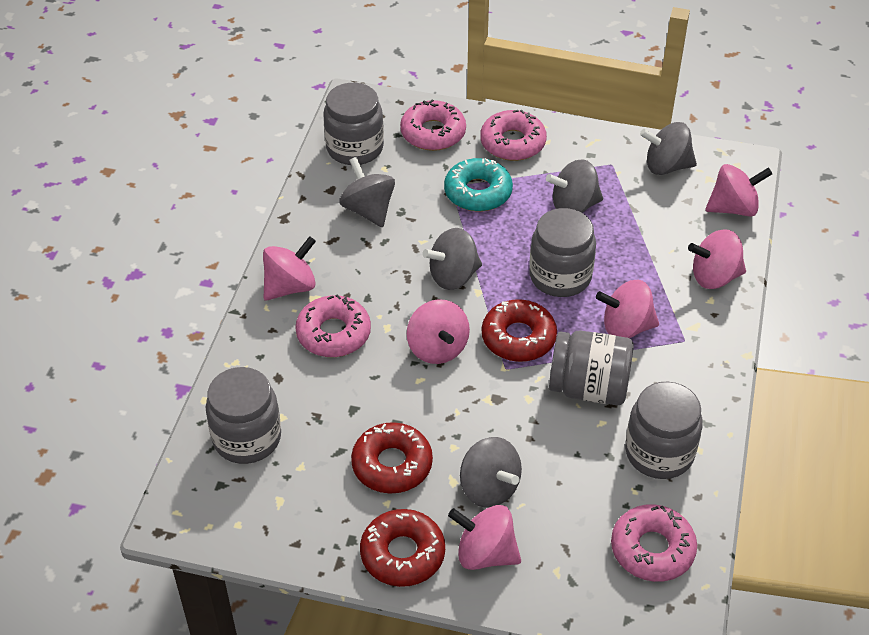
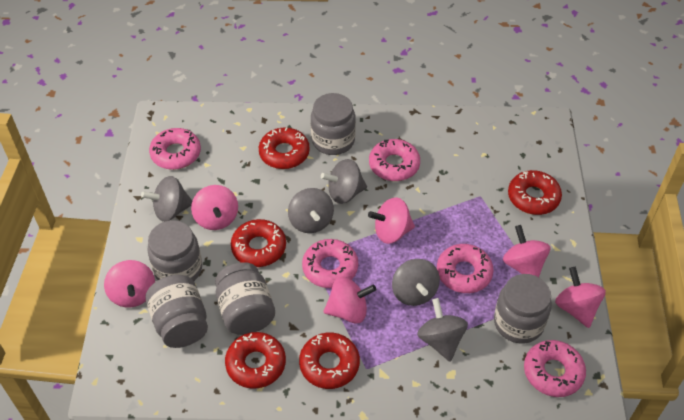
pink donut: [295,295,371,357] [400,99,466,151] [480,110,547,161] [611,504,697,582] = 4 -> [149,128,201,170] [302,239,358,288] [369,139,420,181] [437,244,494,293] [524,340,586,397] = 5
red donut: [351,422,433,494] [360,509,445,587] [482,299,557,362] = 3 -> [225,332,286,389] [231,219,286,267] [259,127,310,169] [299,333,360,389] [508,170,562,215] = 5
turquoise donut: [444,158,513,212] = 1 -> none = 0

